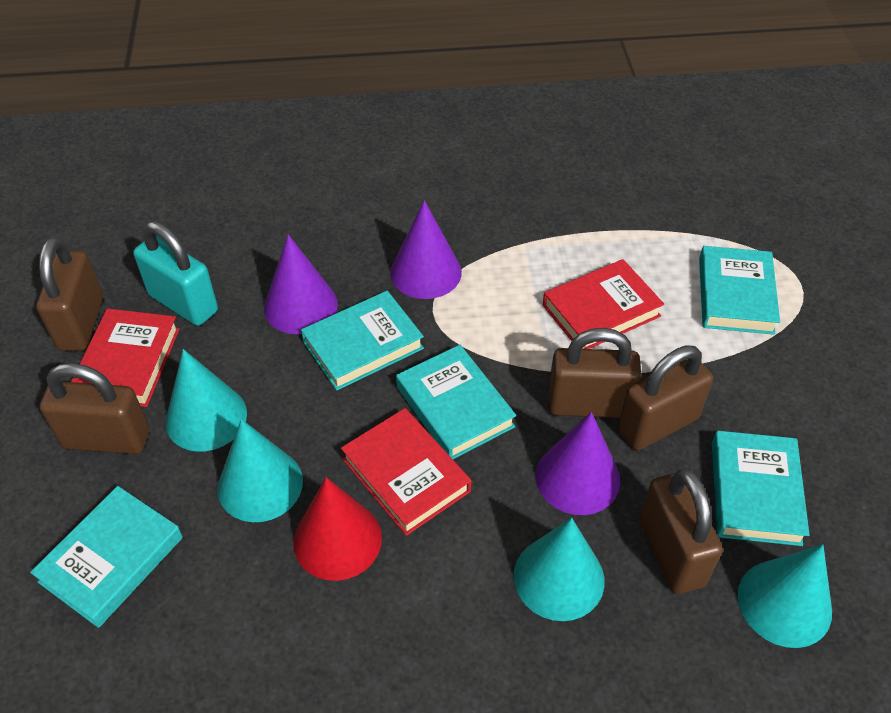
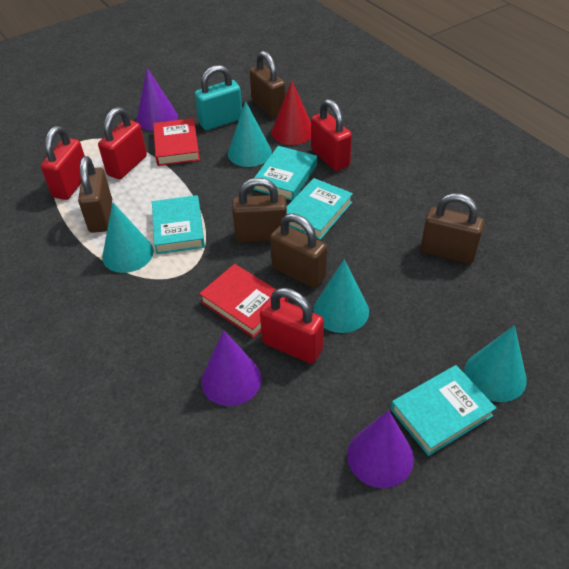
red book: [71,308,180,407] [341,408,471,536] [543,259,664,349] = 3 -> [153,118,200,166] [199,264,288,338] = 2
red padlock: none = 0 -> [41,126,85,200] [98,107,147,179] [260,288,324,364] [311,99,352,171] = 4
turquoise book: [30,486,183,628] [301,291,424,390] [396,345,516,459] [699,246,780,335] [712,431,809,546] = 5 -> [152,195,205,254] [253,146,317,201] [287,178,353,240] [391,365,496,456] = 4

